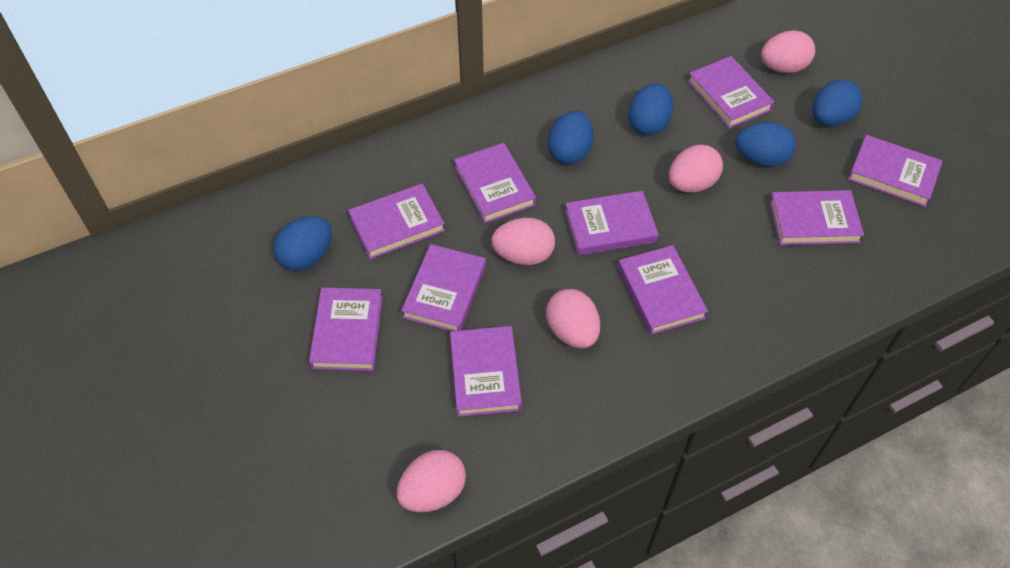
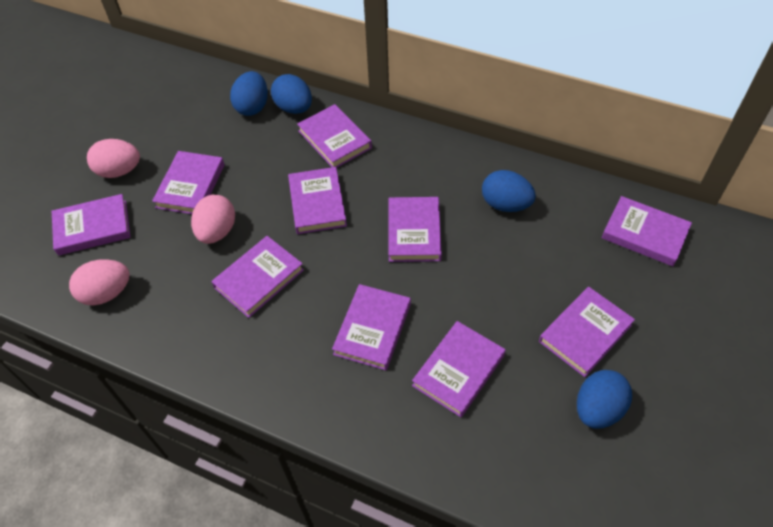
blue egg: [273,216,332,271] [548,111,593,165] [628,83,673,136] [735,122,796,167] [812,80,863,126] = 5 -> [230,71,268,116] [271,74,312,114] [482,170,536,212] [577,370,632,429] = 4
pink egg: [397,450,466,512] [491,218,555,265] [546,289,600,348] [669,145,723,193] [761,30,815,73] = 5 -> [69,259,129,305] [87,139,140,178] [191,195,235,244] = 3

